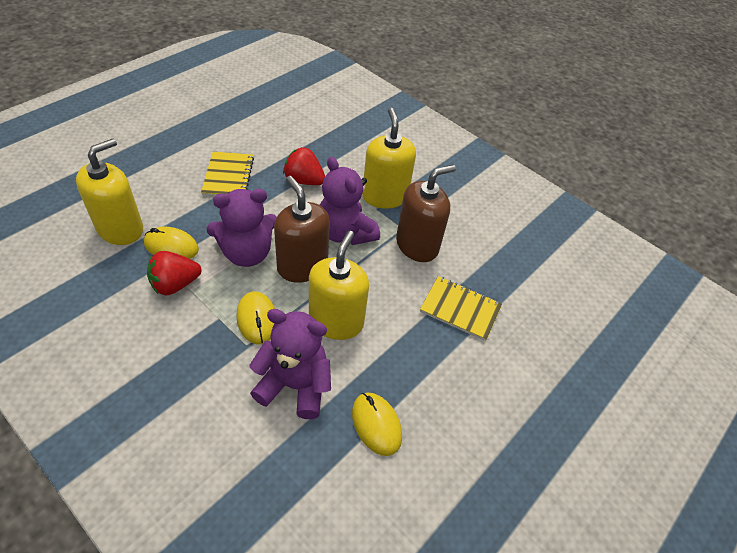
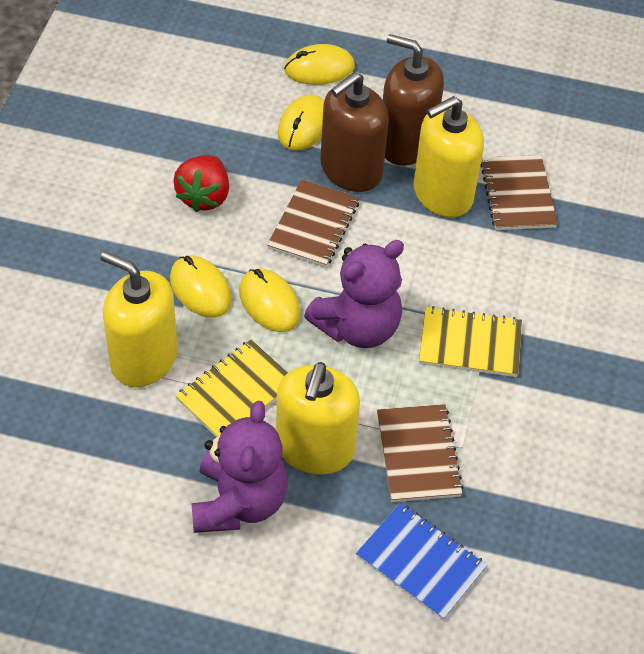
blue notebook: none = 0 -> [356,503,487,620] = 1
brown notebook: none = 0 -> [267,179,359,268] [377,404,464,502] [480,155,558,230] = 3
purple teddy bear: [207,189,277,267] [249,309,331,419] [320,157,380,245] = 3 -> [191,401,288,533] [304,240,404,348] = 2
red strawberry: [147,251,202,295] [283,147,325,185] = 2 -> [173,155,229,212] = 1
yellow mouse: [144,226,199,259] [236,291,275,344] [352,393,402,456] = 3 -> [170,255,232,318] [239,269,300,332] [278,94,324,151] [284,44,355,85] = 4

